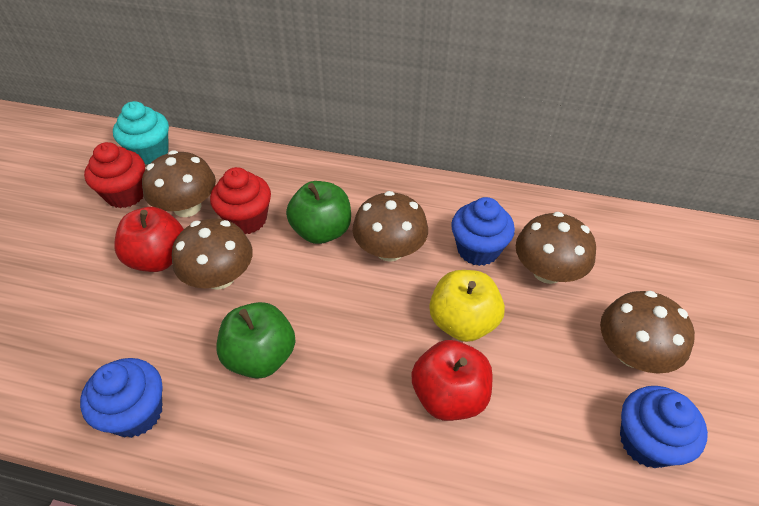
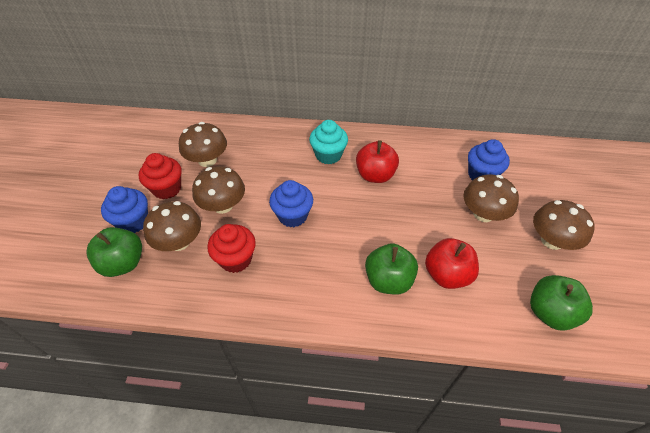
green apple: [216,302,296,379] [286,181,351,244] = 2 -> [87,227,142,277] [365,243,418,295] [530,275,593,331] = 3
yellow apple: [429,270,505,342] = 1 -> none = 0

